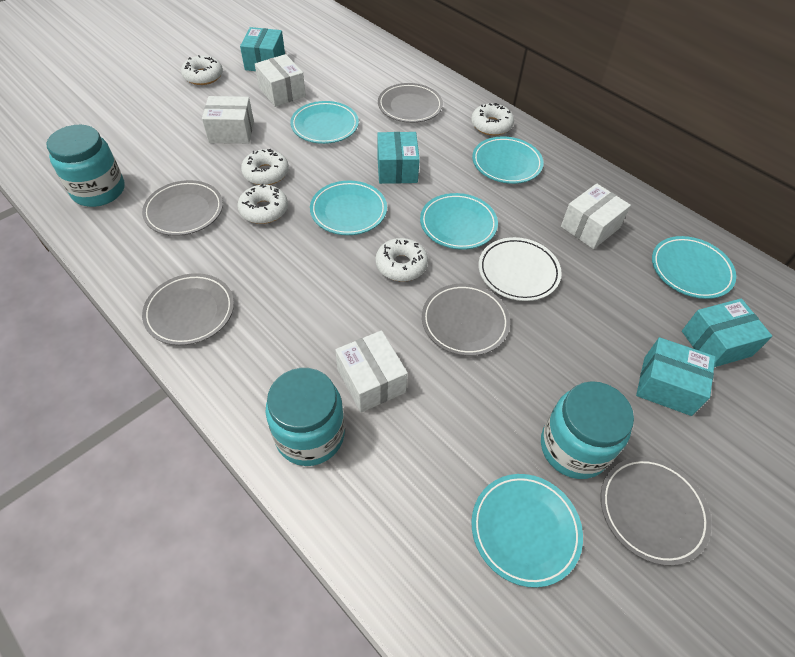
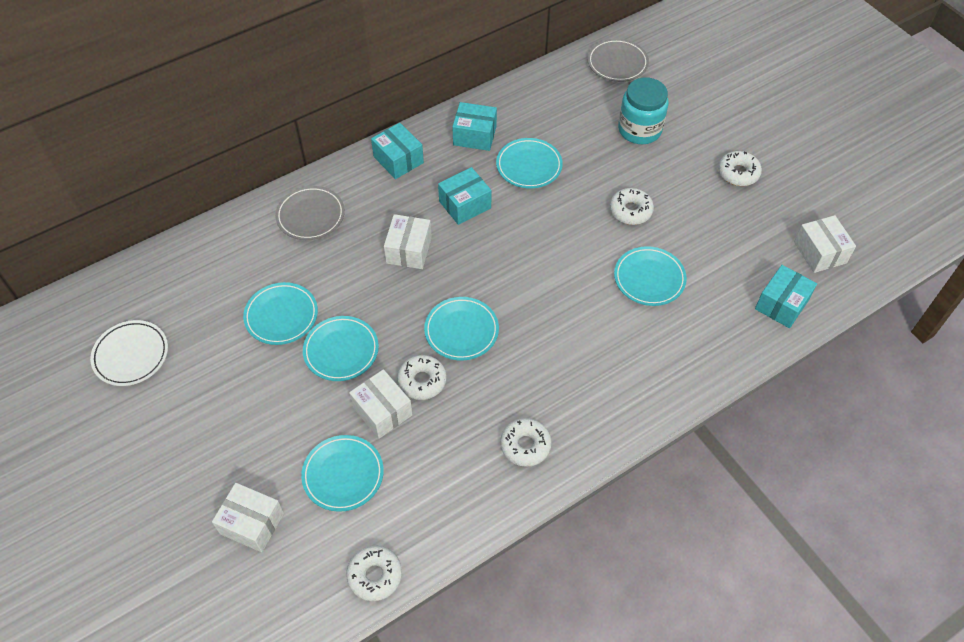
grey plate: [142,180,223,236] [142,273,234,345] [378,83,443,123] [422,284,510,356] [600,457,712,566] = 5 -> [275,186,345,240] [587,39,649,82] = 2
turquoise jar: [46,125,125,207] [265,368,345,466] [541,381,634,479] = 3 -> [618,77,669,144] = 1

